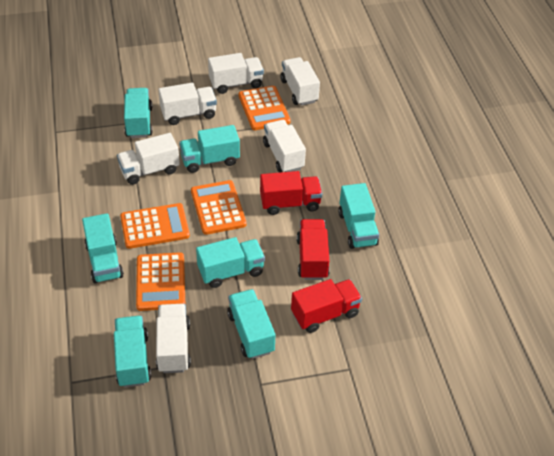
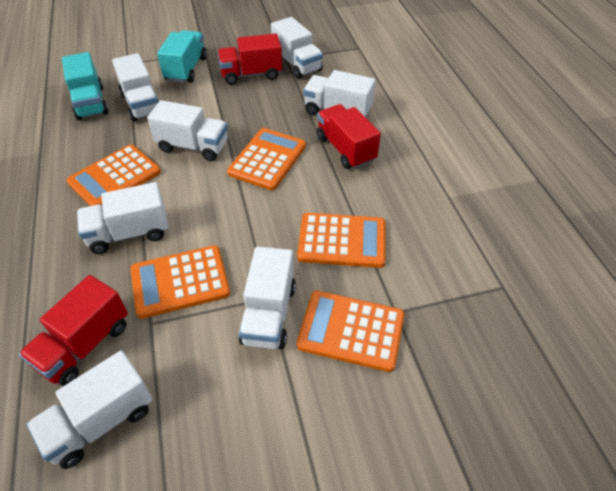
orange calculator: [120,203,190,249] [136,252,185,311] [191,180,247,235] [239,86,291,130] = 4 -> [66,144,161,206] [130,245,230,319] [227,128,306,190] [297,213,386,268] [297,291,405,372] = 5
turquoise truck: [82,213,124,283] [114,316,152,388] [124,88,153,138] [179,125,240,173] [196,237,265,288] [227,289,275,359] [338,183,379,249] = 7 -> [62,52,108,120] [157,30,207,83] = 2
white truck: [117,133,180,185] [156,304,191,373] [158,83,217,125] [208,53,264,94] [263,120,306,172] [281,57,320,106] = 6 -> [26,351,153,469] [77,182,169,254] [112,53,159,122] [147,100,228,161] [239,246,296,349] [271,17,323,79] [303,70,376,117] = 7

